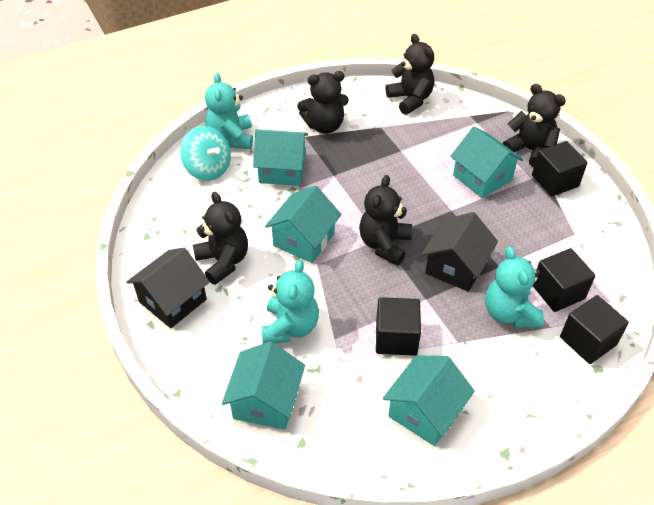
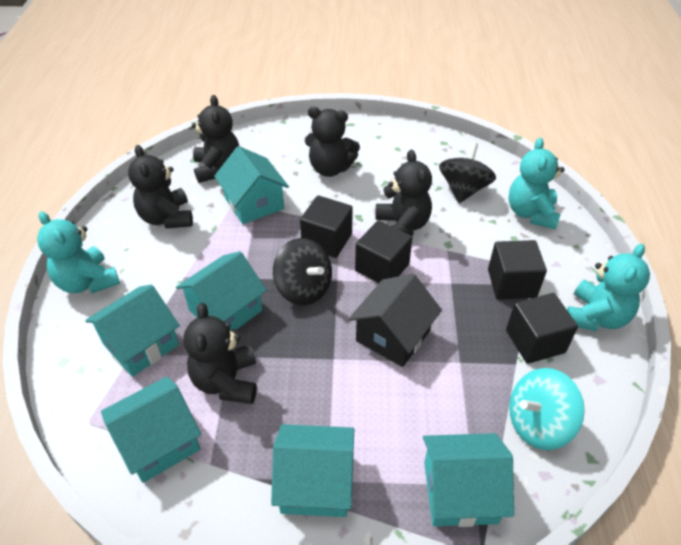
black house: [126,248,210,328] [421,212,498,292] = 2 -> [349,274,442,367] = 1
black spinning top: none = 0 -> [273,238,332,305] [439,142,496,203] = 2
turquoise house: [222,341,305,430] [253,129,308,186] [265,186,342,263] [383,356,475,446] [450,126,523,199] = 5 -> [85,285,180,377] [101,377,201,483] [176,251,267,330] [214,146,289,224] [271,424,354,517] [423,433,514,527] = 6

